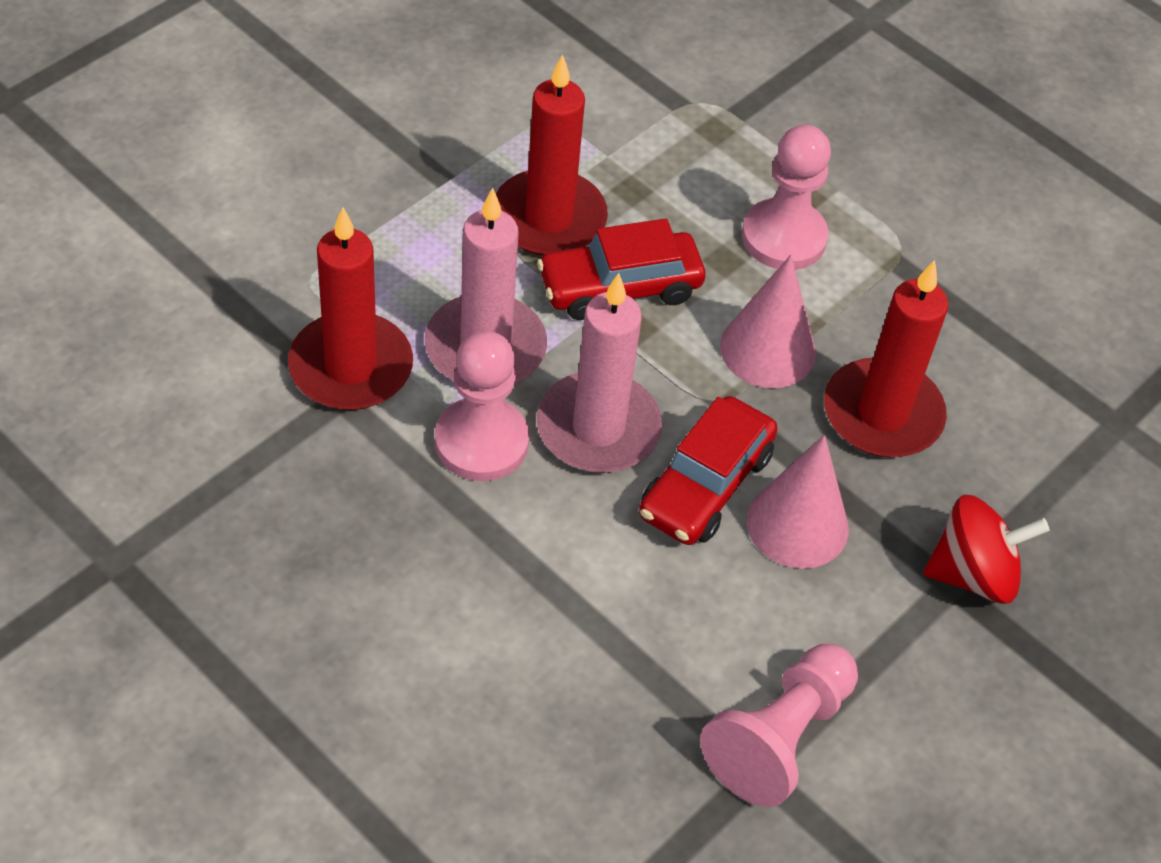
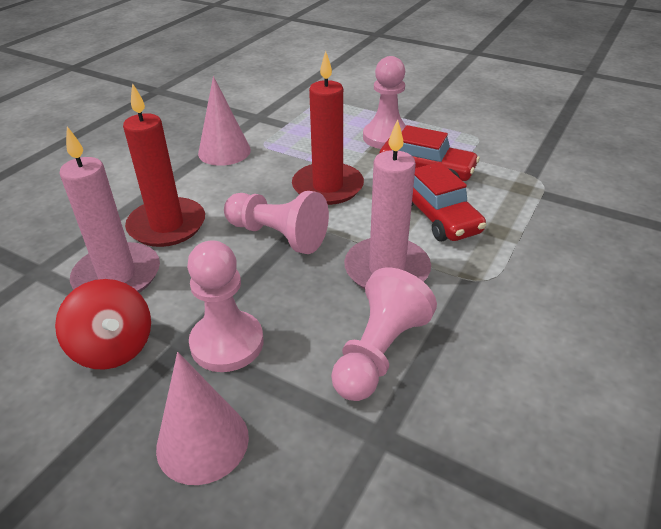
pink pawn: [435,330,529,481] [700,644,858,807] [742,125,831,270] = 3 -> [187,240,263,372] [224,191,329,254] [331,268,437,401] [363,56,406,149] = 4
red candle: [288,208,413,410] [496,54,608,256] [824,260,949,457] = 3 -> [123,83,205,247] [292,51,364,205] = 2

